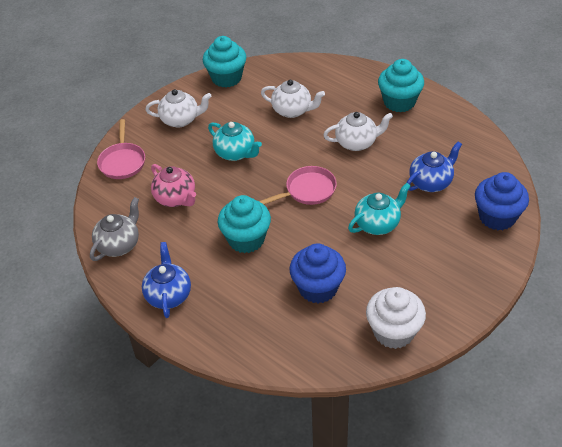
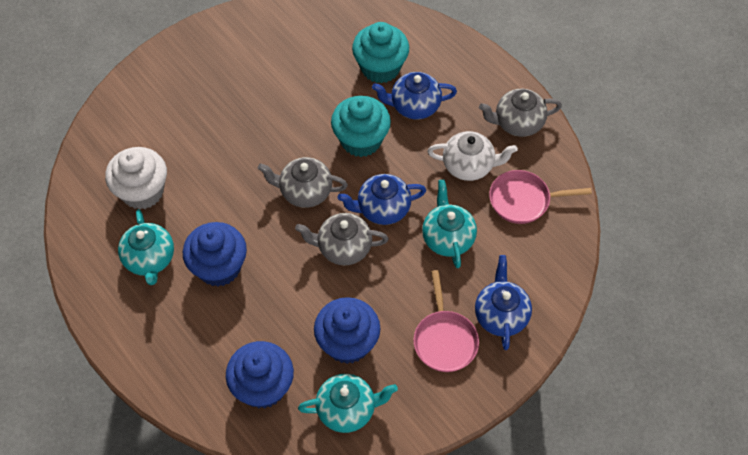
blue cupcake: [289,243,346,303] [475,172,529,231] = 2 -> [183,222,247,287] [226,341,294,408] [314,297,380,364] = 3
blue teapot: [142,242,191,318] [407,141,462,192] = 2 -> [337,174,426,225] [372,72,457,120] [475,255,532,350] = 3
grey teapot: [90,197,139,261] = 1 -> [258,157,348,208] [295,213,389,265] [479,89,562,137] = 3
pink teapot: [151,164,196,207] = 1 -> none = 0
turquoise cupcake: [203,36,246,88] [218,195,271,253] [378,59,424,112] = 3 -> [331,96,391,157] [352,22,409,83] = 2
turquoise teapot: [208,122,262,161] [348,183,411,235] = 2 -> [118,209,174,285] [298,374,398,433] [422,180,477,268] = 3
white teapot: [145,89,212,128] [261,80,325,118] [323,112,393,151] = 3 -> [427,131,518,181] = 1

